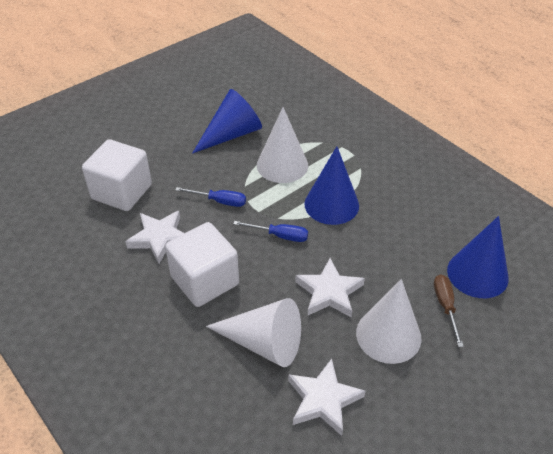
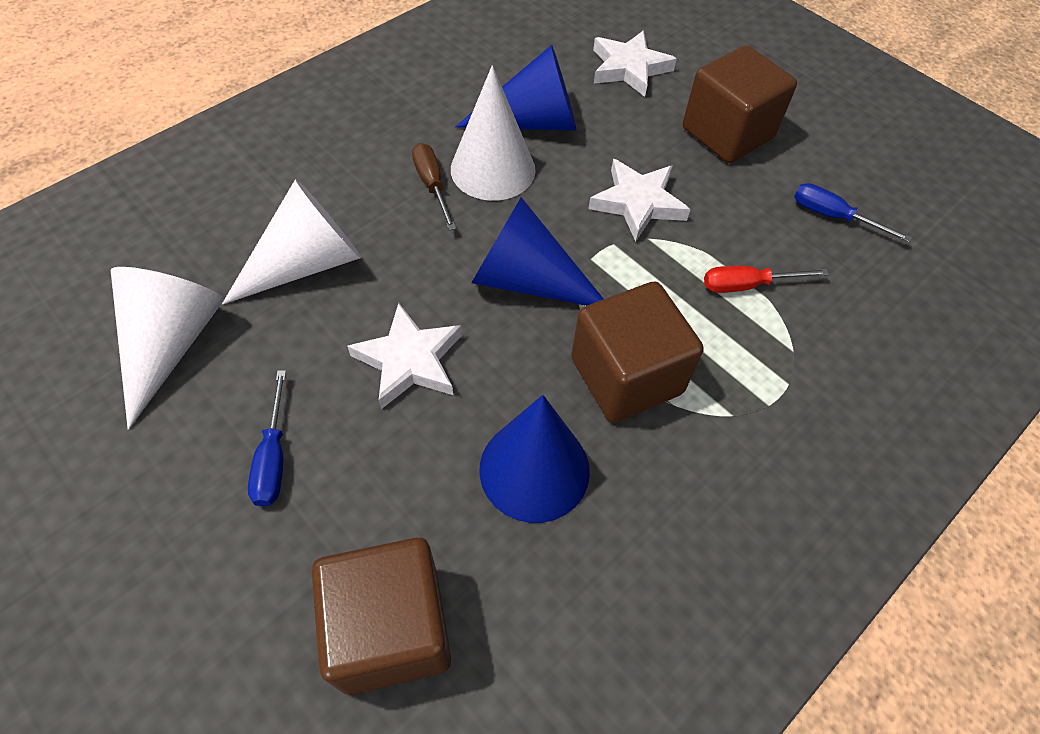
brown cube: none = 0 -> [312,538,451,695] [571,281,704,423] [683,45,797,163] = 3
red screwdriver: none = 0 -> [704,266,829,293] = 1
white cube: [82,139,152,211] [165,222,239,307] = 2 -> none = 0

